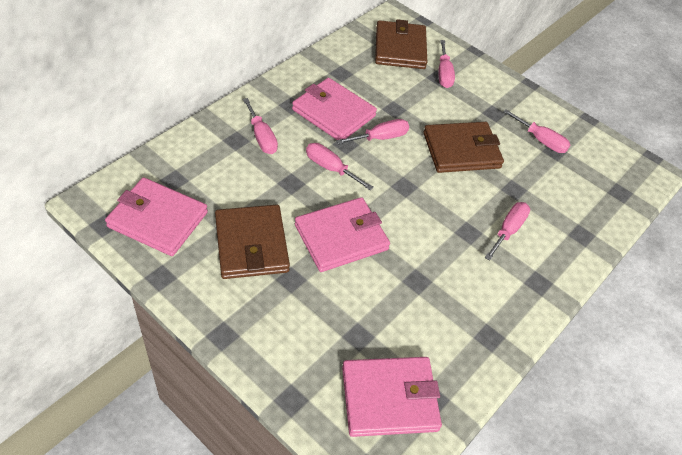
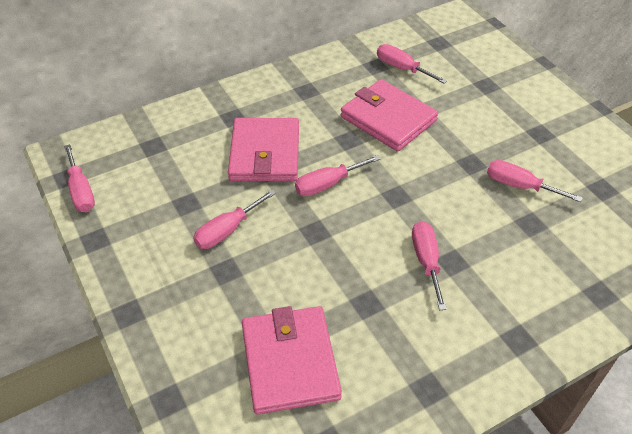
brown wallet: [215,205,290,279] [375,19,427,69] [423,122,504,173] = 3 -> none = 0
pink wallet: [105,177,208,256] [292,78,377,140] [295,197,390,272] [342,357,442,437] = 4 -> [228,118,299,181] [242,306,342,415] [341,79,438,152] = 3

